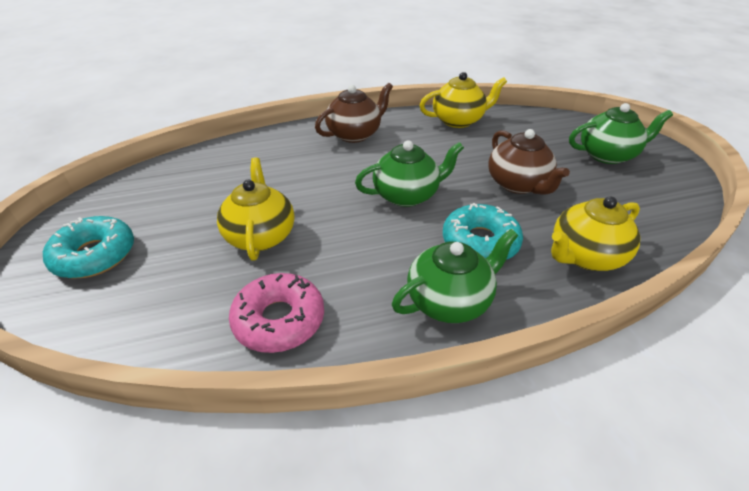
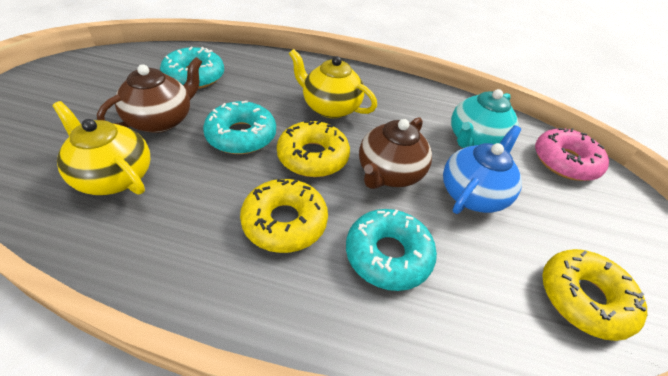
blue teapot: none = 0 -> [443,125,522,214] = 1
green teapot: [355,140,464,207] [392,229,518,323] [569,103,673,164] = 3 -> none = 0
turquoise donut: [43,216,134,279] [443,203,523,260] = 2 -> [160,47,224,89] [203,101,276,154] [346,209,437,291] = 3
turquoise teapot: none = 0 -> [451,89,519,148] = 1
yellow donut: none = 0 -> [240,179,328,253] [277,120,350,177] [542,249,647,341] = 3
yellow teapot: [217,157,294,261] [419,72,507,128] [551,196,640,271] = 3 -> [53,101,150,195] [289,49,377,118] = 2

